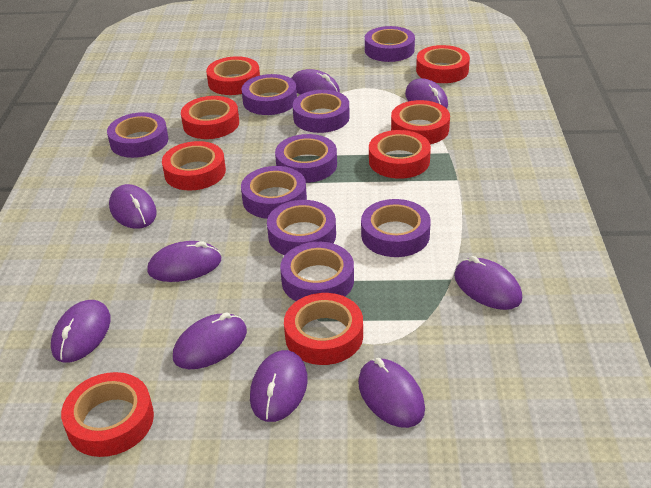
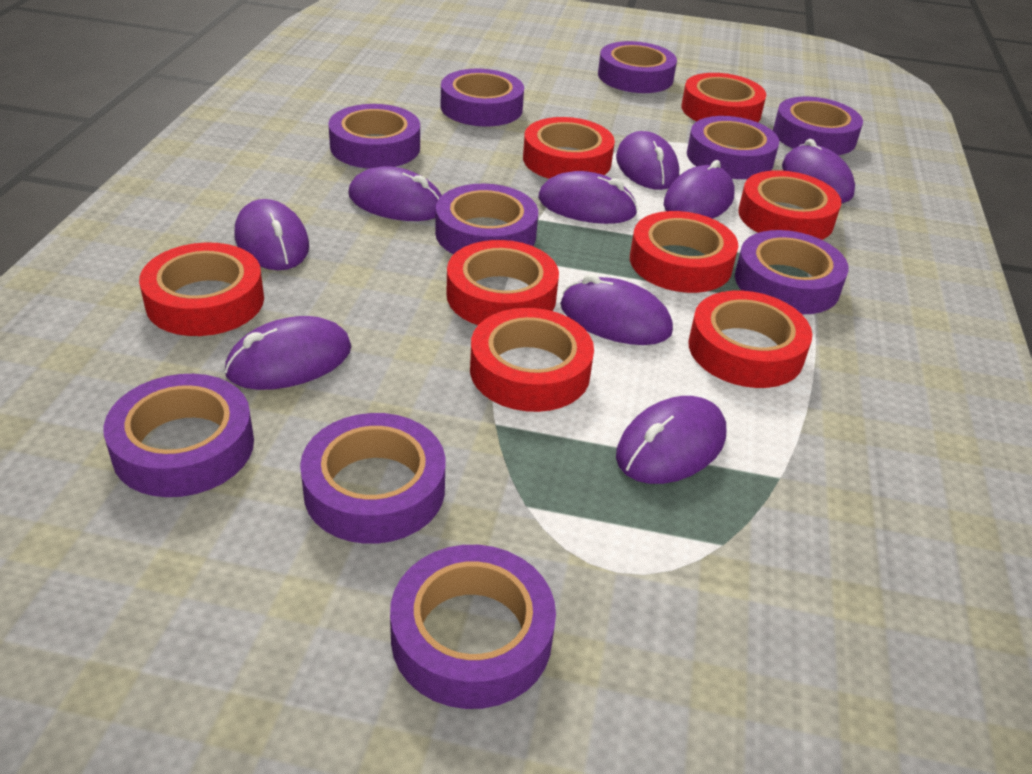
purple tape: [107,112,168,158] [241,166,307,219] [242,74,297,115] [267,200,336,255] [275,134,337,183] [280,242,354,301] [293,90,350,133] [361,199,431,257] [365,26,415,62] = 9 -> [103,374,254,497] [300,413,445,544] [328,104,420,169] [390,545,556,709] [435,184,538,254] [441,69,524,126] [598,41,677,93] [687,116,779,179] [735,230,849,315] [773,96,863,155] = 10

